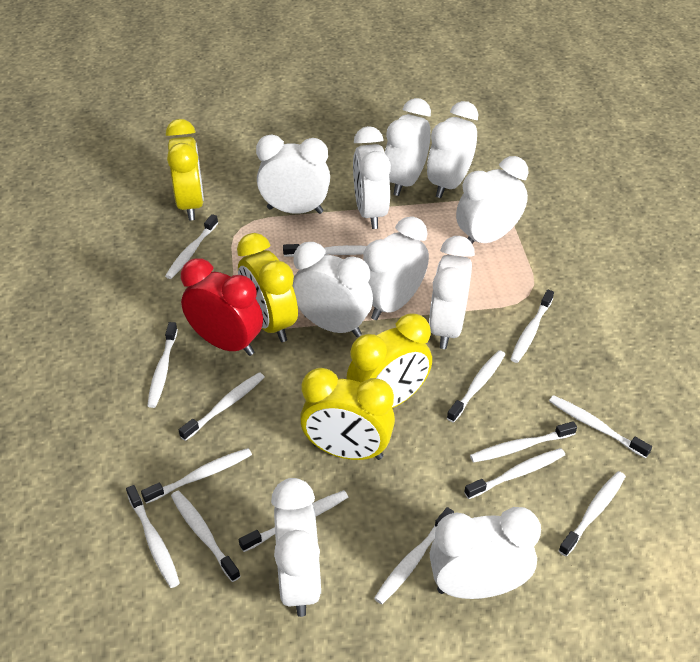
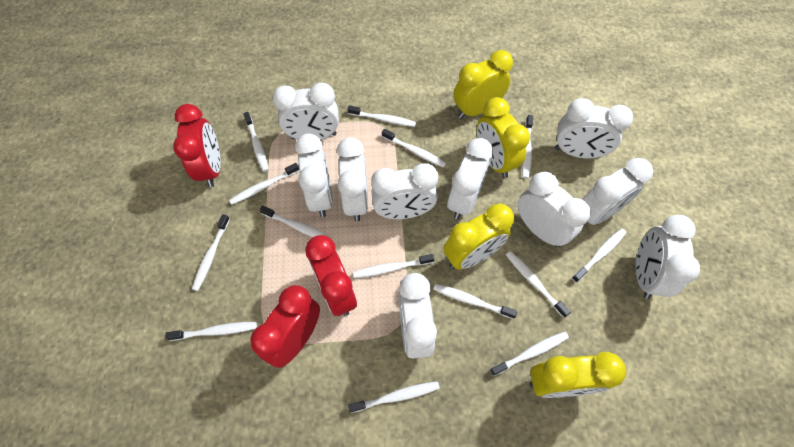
red clock: [181,258,263,356] = 1 -> [173,104,221,187] [250,285,320,368] [305,235,357,316] = 3
white toothbrush: [126,485,180,588] [141,448,252,504] [147,322,178,408] [165,214,218,279] [171,491,240,582] [179,372,265,441] [239,490,348,552] [283,244,367,257] [374,507,454,604] [447,350,505,423] [464,448,565,499] [470,421,577,463] [511,290,554,363] [549,395,652,458] [558,471,626,556] = 15 -> [165,322,257,341] [192,214,230,291] [229,163,299,205] [243,112,269,172] [259,205,332,238] [347,105,416,127] [348,381,440,413] [353,254,434,278] [382,129,446,168] [433,284,517,319] [490,331,569,376] [506,251,571,318] [522,115,533,178] [572,228,627,283] = 14

